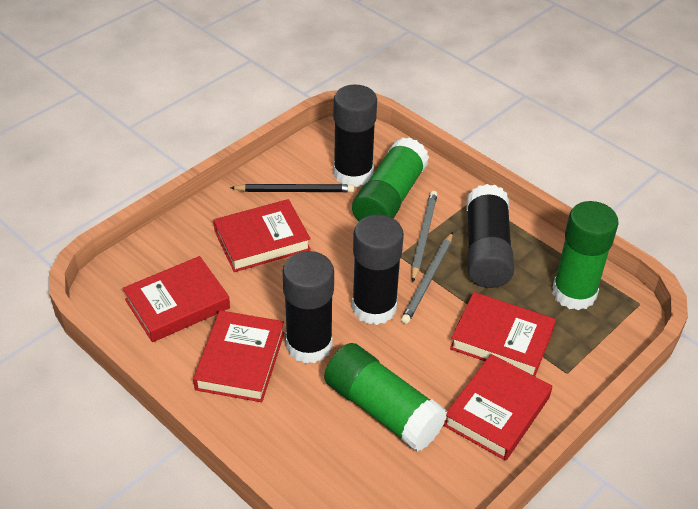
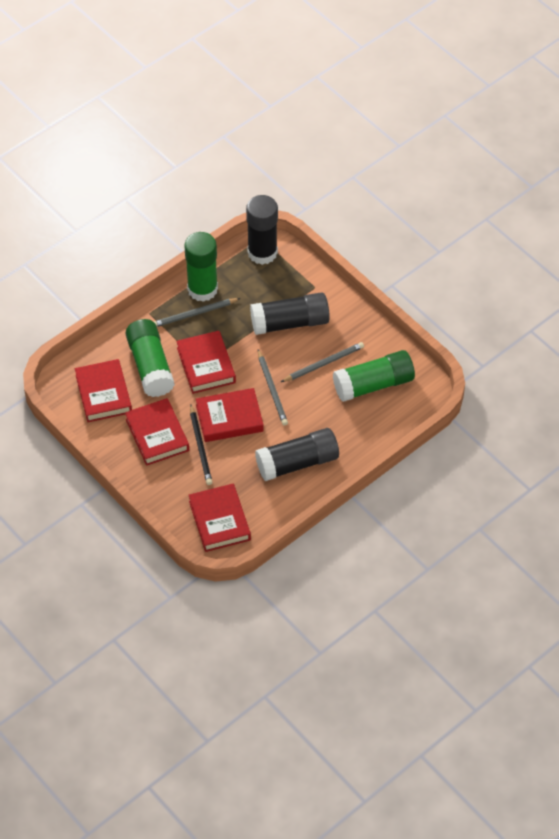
black glue stick: [282,251,334,364] [333,85,377,187] [352,214,404,325] [466,184,514,288] = 4 -> [246,195,278,265] [250,292,330,335] [255,428,339,481] = 3
grey pencil: [401,232,453,324] [411,191,438,283] = 2 -> [154,298,240,327] [258,349,288,426] [281,342,364,382] = 3

